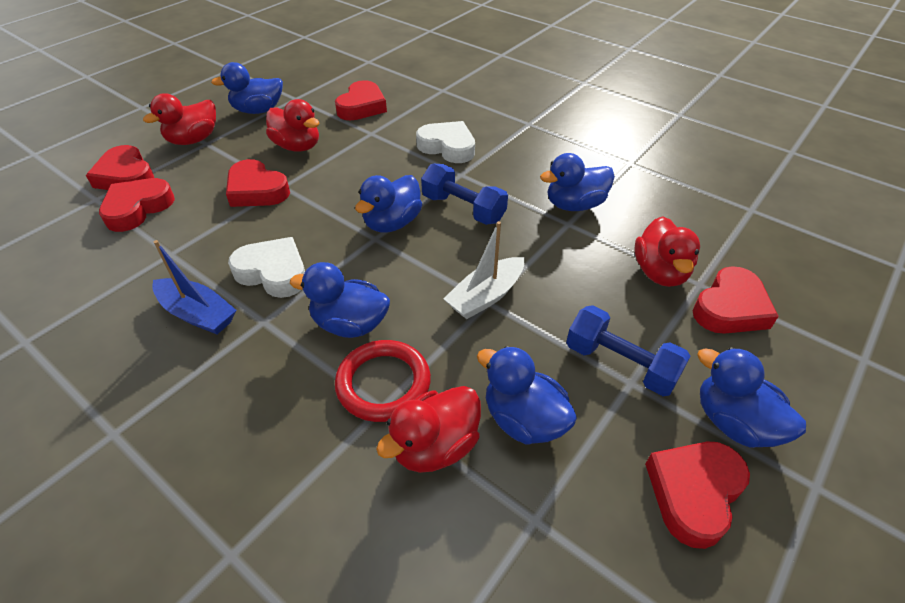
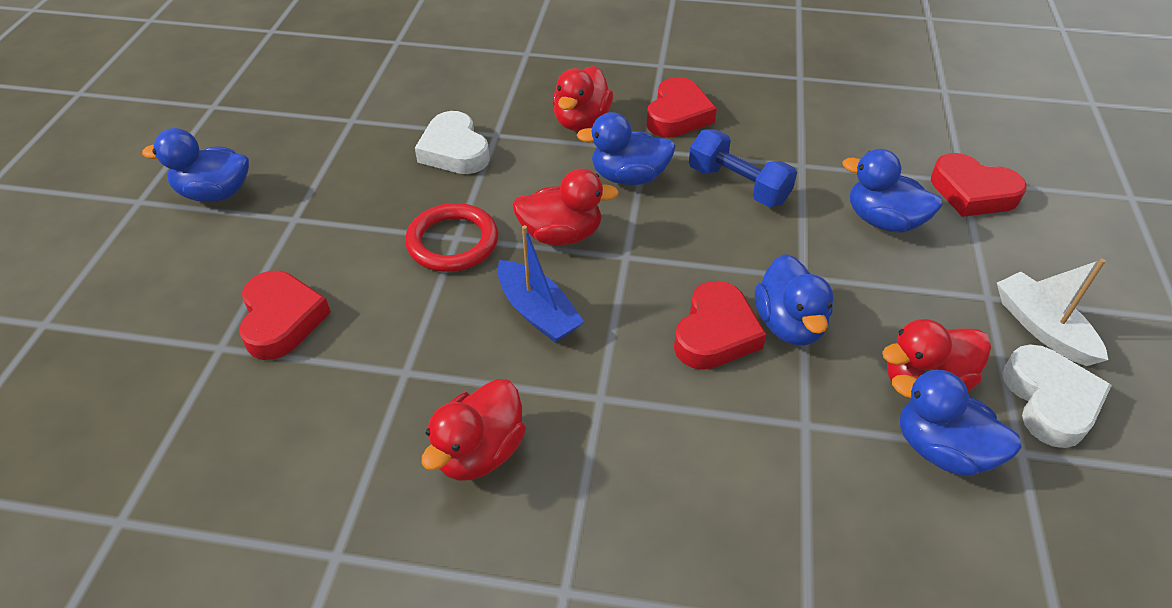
blue duck: [211,62,283,114] [290,262,390,338] [355,175,422,233] [477,346,577,445] [540,153,615,211] [697,347,806,448] = 6 -> [142,128,249,202] [577,112,676,185] [755,254,834,346] [842,149,943,233] [892,369,1022,477] = 5
blue dumbbell: [421,163,508,225] [566,305,691,396] = 2 -> [689,129,797,207] = 1
red heart: [86,145,154,190] [99,178,175,232] [226,159,290,207] [335,80,387,121] [645,442,750,549] [693,266,779,334] = 6 -> [239,271,331,360] [646,77,717,138] [674,281,767,370] [931,153,1027,217] = 4

